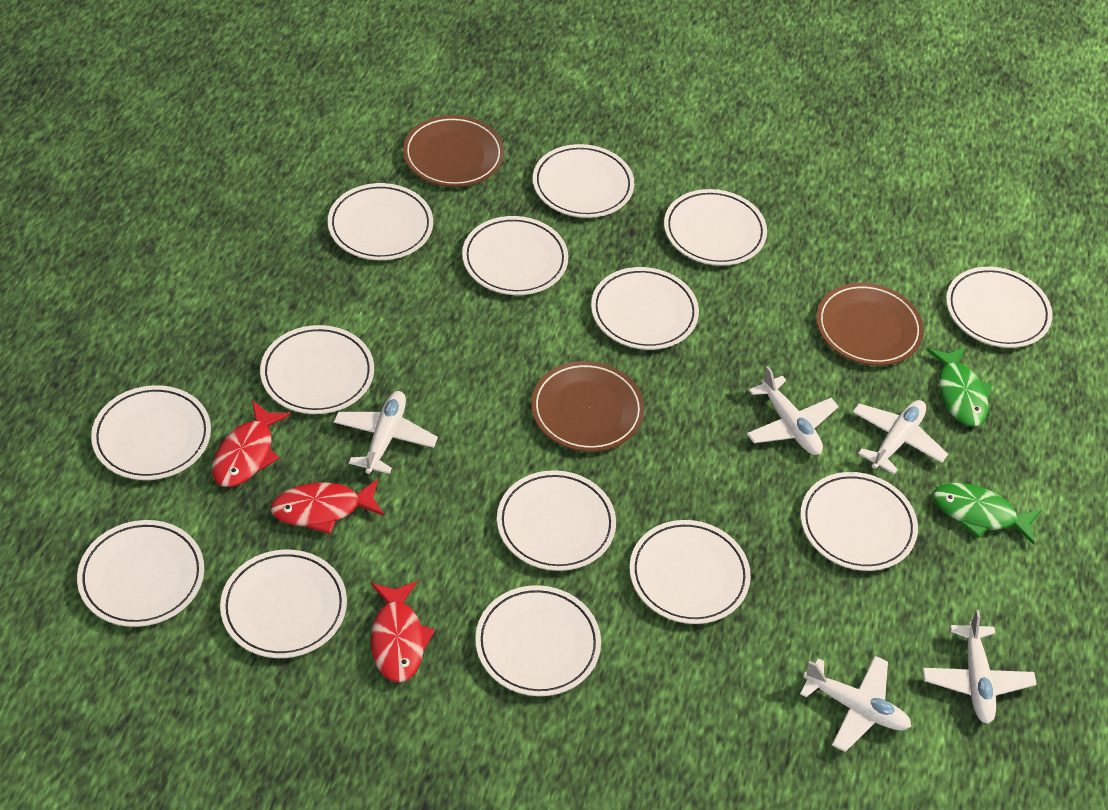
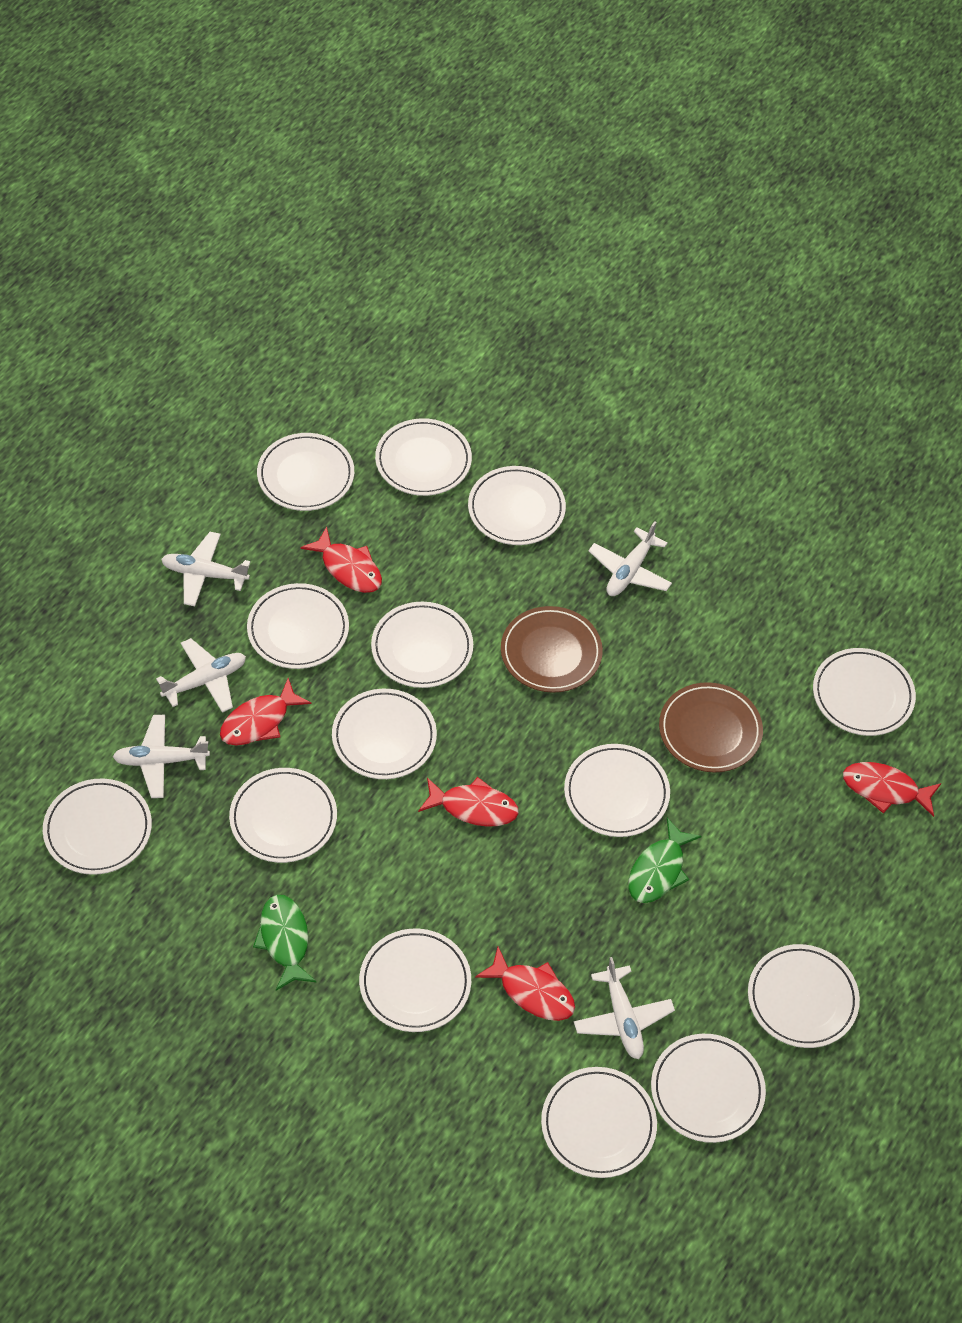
brown plate: [403,115,504,187] [531,361,644,452] [816,283,924,366] = 3 -> [501,606,603,693] [659,682,763,772] = 2
red fish: [212,400,291,487] [270,479,384,534] [371,581,435,683] = 3 -> [220,678,311,745] [300,527,382,593] [418,777,519,827] [475,947,575,1021] [843,762,941,817] = 5

